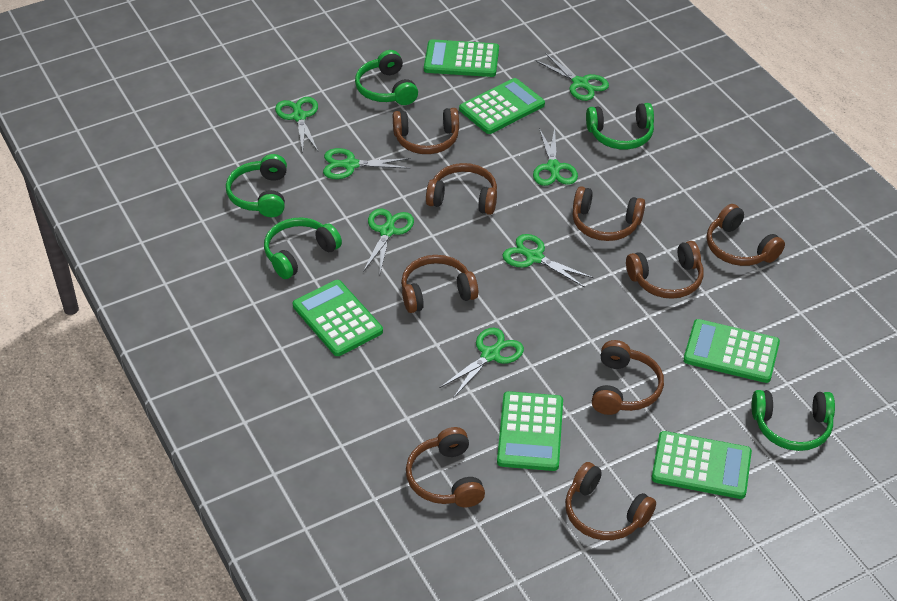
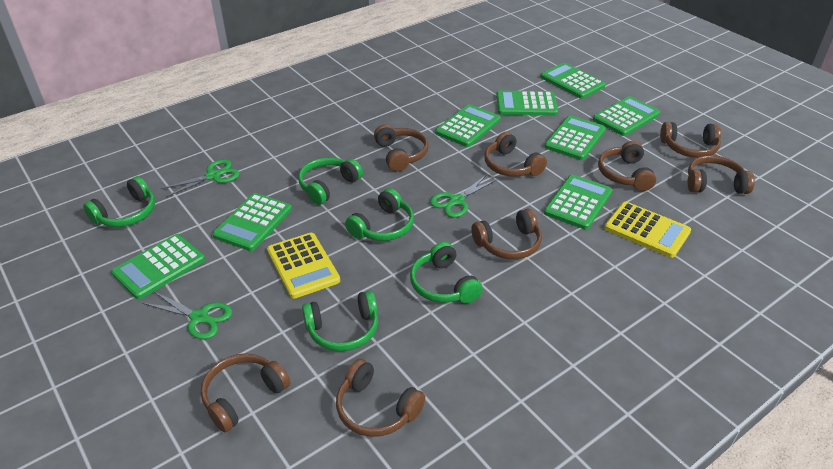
brown headphones: [393,108,459,154] [401,255,478,313] [406,427,485,507] [426,163,497,215] [565,462,656,540] [573,186,645,241] [592,340,664,415] [626,241,704,299] [706,204,785,266] = 9 -> [201,353,290,433] [336,359,425,437] [374,124,429,172] [471,209,542,259] [484,132,547,177] [598,141,656,191] [660,122,721,158] [688,155,755,194] = 8
green calculator: [293,280,383,356] [424,39,499,77] [459,78,545,134] [497,391,563,471] [651,431,752,499] [683,319,780,383] = 6 -> [111,234,205,299] [212,193,292,251] [435,104,501,147] [496,91,558,116] [540,63,606,99] [544,115,606,160] [544,175,612,230] [593,96,660,136] = 8
green scissors: [275,97,318,152] [323,148,410,179] [363,208,414,273] [439,328,524,398] [502,234,594,287] [533,128,578,186] [535,53,609,101] = 7 -> [142,291,232,339] [161,159,240,197] [430,174,498,218] = 3
yellow calculator: none = 0 -> [267,233,340,299] [604,202,691,258] = 2

